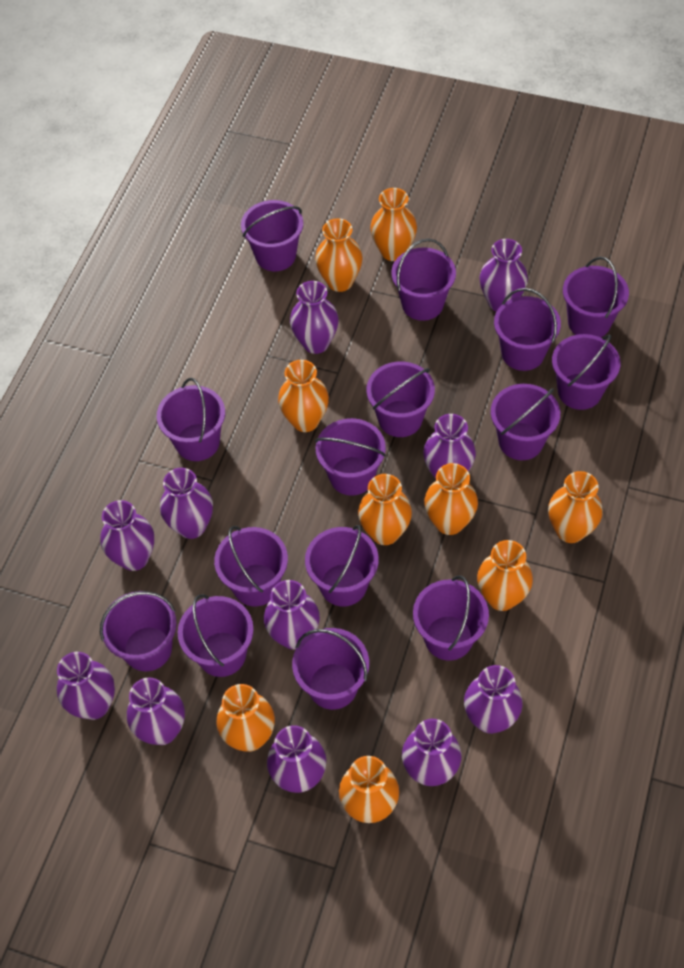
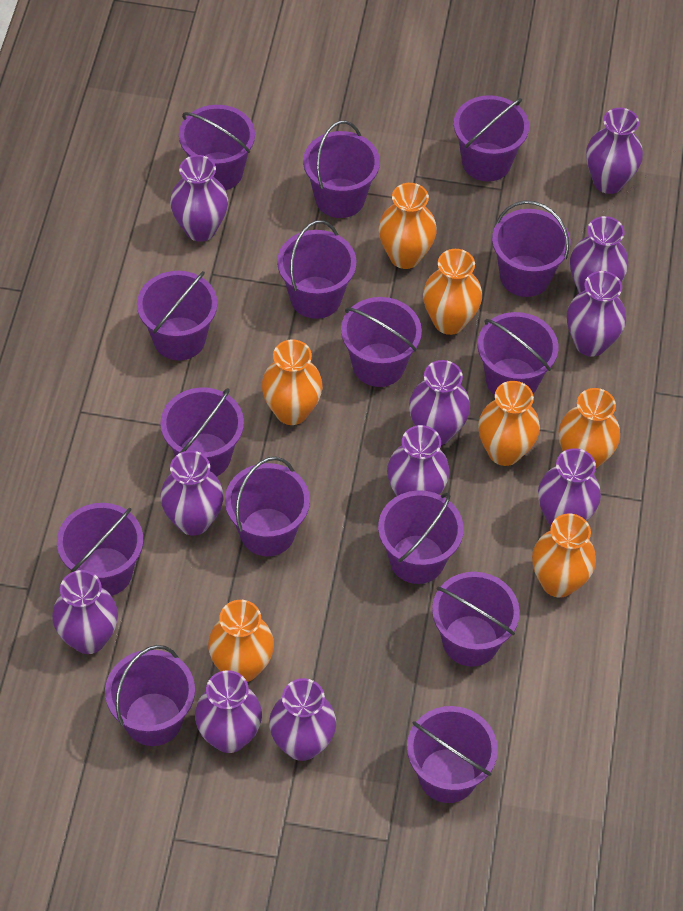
orange vase: [216,684,275,752] [278,360,329,432] [315,218,363,292] [339,756,399,823] [358,474,412,545] [370,188,417,261] [424,463,478,535] [477,540,533,611] [548,471,603,543] = 9 -> [208,600,274,682] [262,340,323,425] [379,183,437,269] [423,249,482,335] [478,381,540,466] [532,514,596,598] [559,388,620,469] = 7

